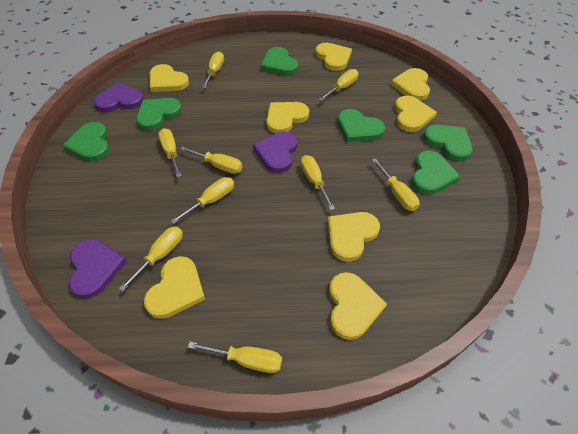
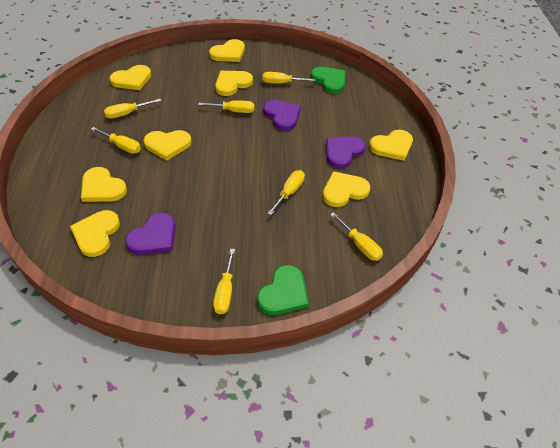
green heart: [63,122,110,161] [136,98,182,131] [261,47,298,75] [338,109,385,142] [411,151,461,195] [423,125,473,161] = 6 -> [257,265,309,315] [311,67,345,93] = 2
yellow screwdriver: [119,226,183,291] [158,128,181,177] [171,177,234,224] [180,146,243,174] [188,342,282,373] [202,51,224,88] [301,155,335,210] [319,69,358,101] [372,158,419,211] = 9 -> [91,127,141,154] [104,99,161,119] [198,100,254,113] [213,249,235,314] [263,72,315,83] [267,170,305,215] [330,212,383,261] = 7

